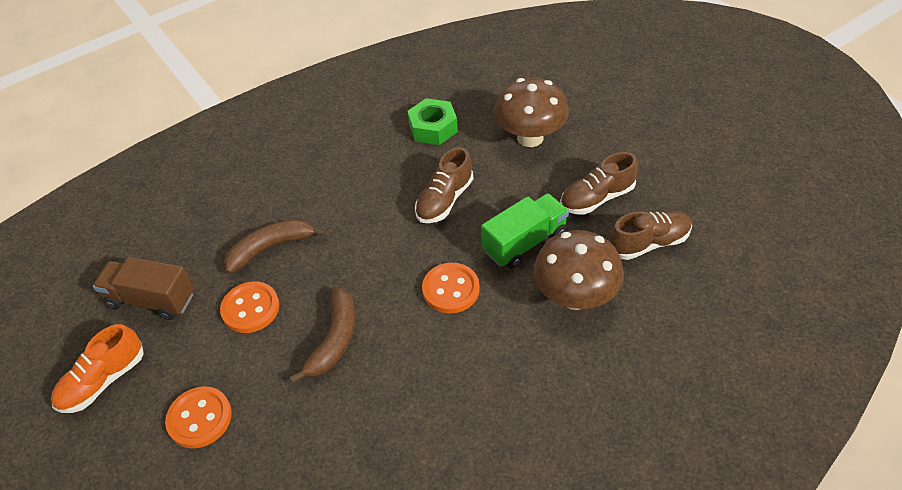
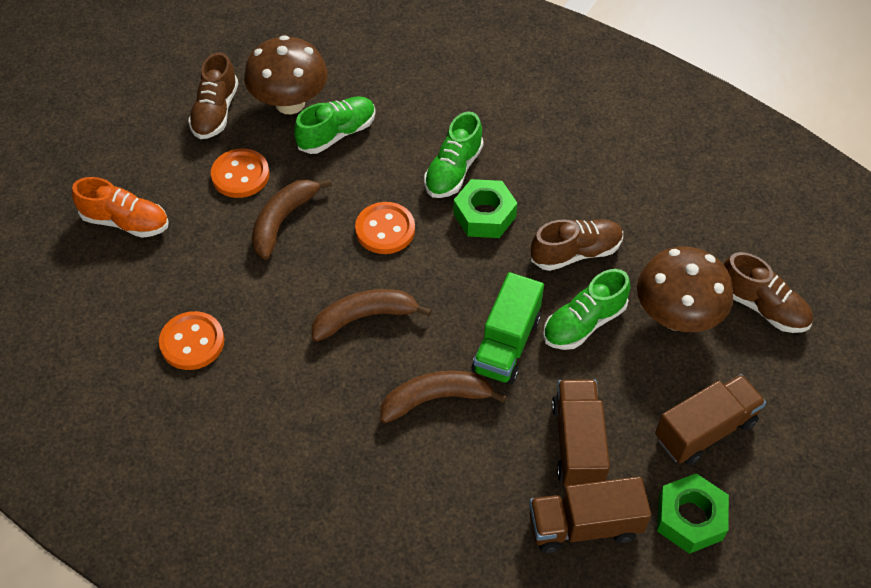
brown banana: [224,219,326,274] [289,287,356,383] = 2 -> [252,179,332,260] [312,289,432,342] [380,371,507,423] = 3
brown truck: [93,257,194,320] = 1 -> [529,476,651,553] [552,379,610,487] [655,374,766,465] = 3
green nut: [407,98,458,145] = 1 -> [453,179,517,238] [657,473,729,554] = 2
green shoe: none = 0 -> [294,96,376,154] [424,112,484,198] [543,269,630,350] = 3

